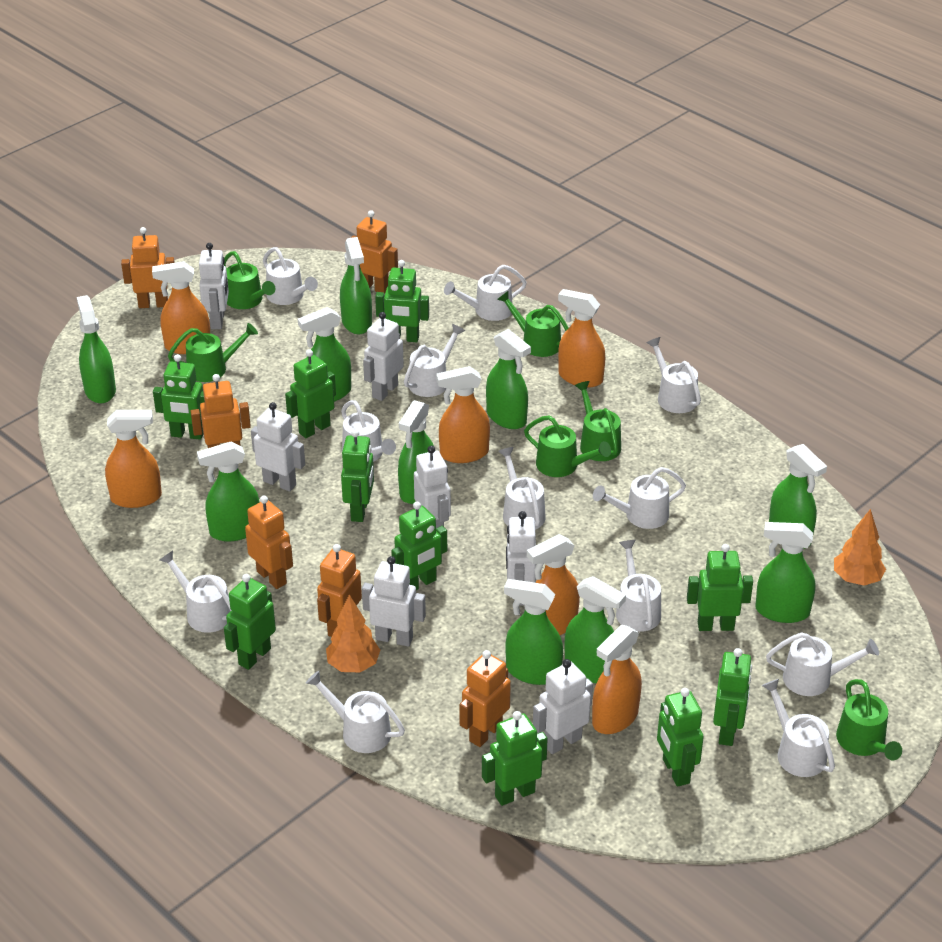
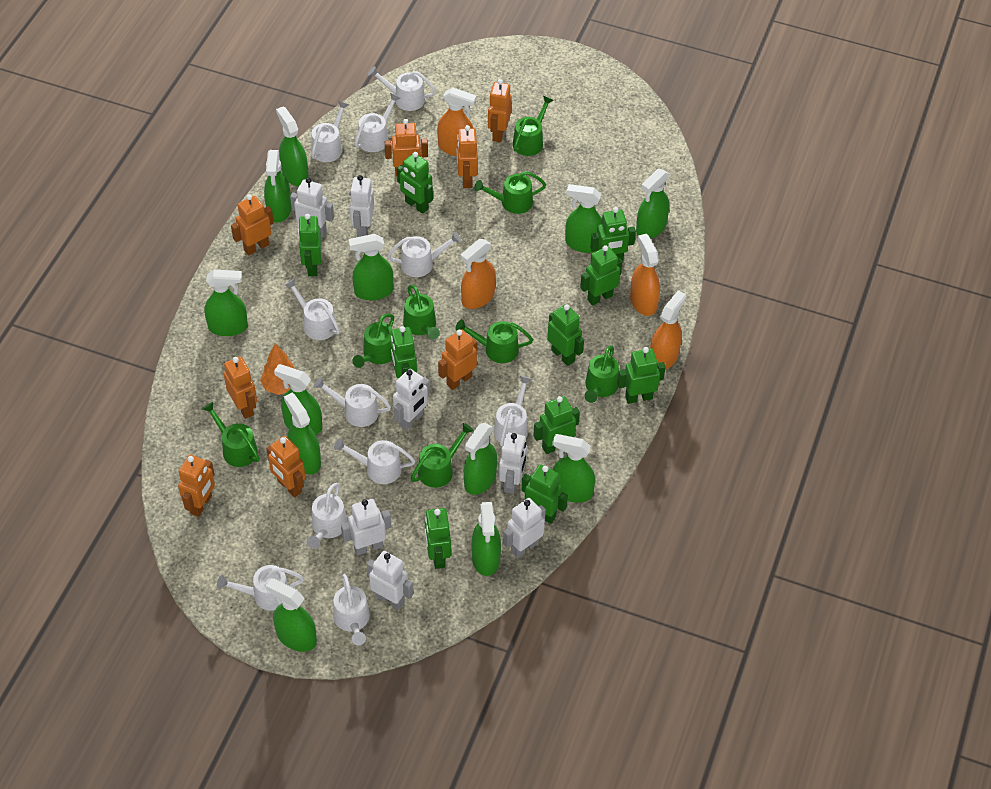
green spray bottle: [77,295,116,404] [197,441,259,542] [298,307,351,402] [340,237,372,334] [398,400,434,504] [486,329,531,429] [504,579,563,685] [565,576,626,683] [755,522,815,623] [769,444,827,549] = 10 -> [204,270,248,336] [264,150,291,223] [266,578,317,652] [274,364,322,435] [276,106,308,186] [284,393,321,475] [349,234,393,300] [464,423,497,495] [471,502,501,576] [552,434,595,503] [565,184,602,253] [636,169,669,239] = 12
green watering can: [168,323,258,382] [224,251,275,309] [497,291,568,357] [524,415,611,477] [575,381,621,461] [836,679,902,760] = 6 -> [203,402,260,467] [352,314,394,368] [403,285,440,340] [411,423,474,488] [455,319,533,363] [474,171,546,214] [513,96,554,156] [585,345,619,403] = 8
orange robot: [121,227,175,308] [191,374,251,448] [245,496,293,589] [317,544,362,637] [351,210,398,294] [459,650,511,747] = 6 -> [178,455,215,517] [224,356,257,419] [231,194,274,256] [266,436,306,498] [385,119,428,177] [438,329,478,390] [457,125,478,188] [488,79,512,142] = 8
orange spray bottle: [105,410,162,508] [152,261,210,354] [436,366,490,463] [527,534,580,635] [558,289,605,388] [592,625,642,734] = 6 -> [437,88,477,156] [461,239,496,309] [630,234,660,316] [650,290,686,370] = 4
orange tree: [326,595,380,672] [834,509,886,586] = 2 -> [260,343,295,395] = 1
white watering can: [159,550,231,633] [263,247,318,305] [306,671,405,753] [341,400,396,462] [404,324,465,397] [444,265,527,321] [498,447,546,530] [593,467,686,529] [616,540,661,632] [646,337,701,413] [762,679,835,777] [766,632,879,696] = 12 -> [217,565,304,611] [285,278,340,340] [307,483,347,549] [311,101,349,162] [314,377,391,427] [333,574,370,645] [334,438,416,484] [354,93,400,152] [368,66,437,111] [387,232,461,277] [494,376,532,447] = 11

